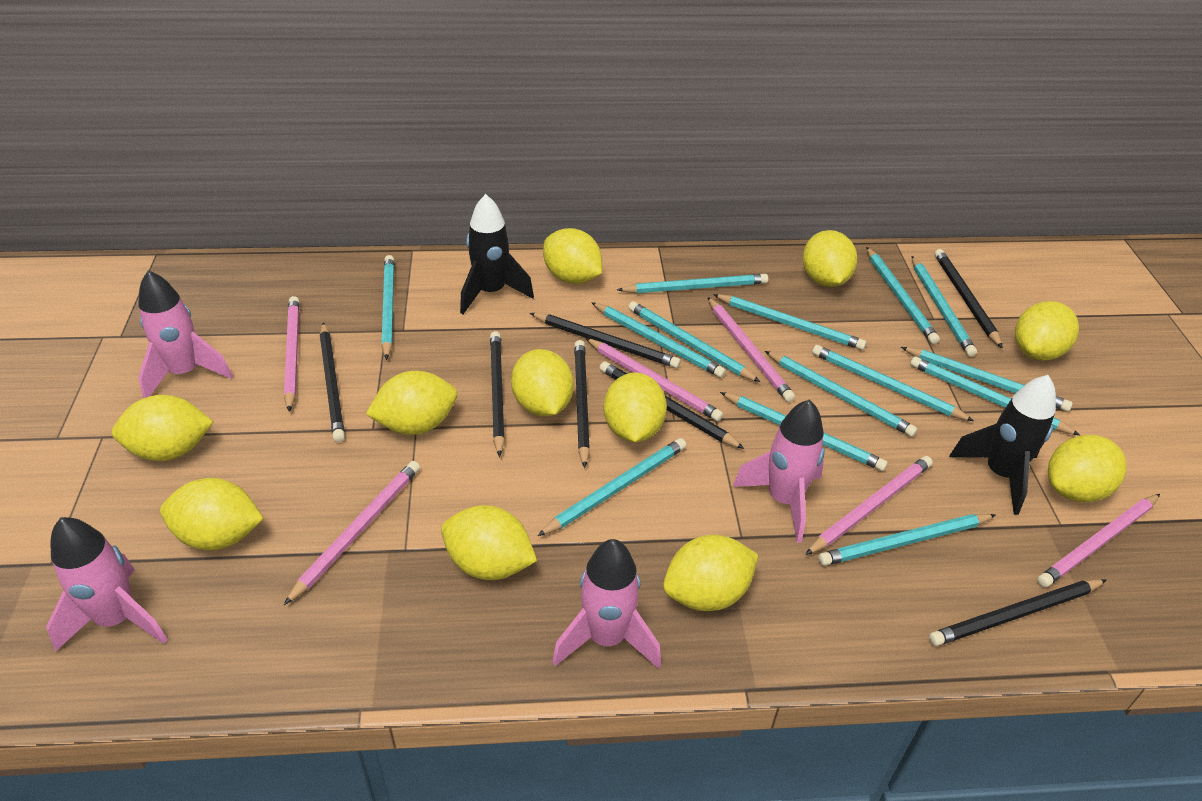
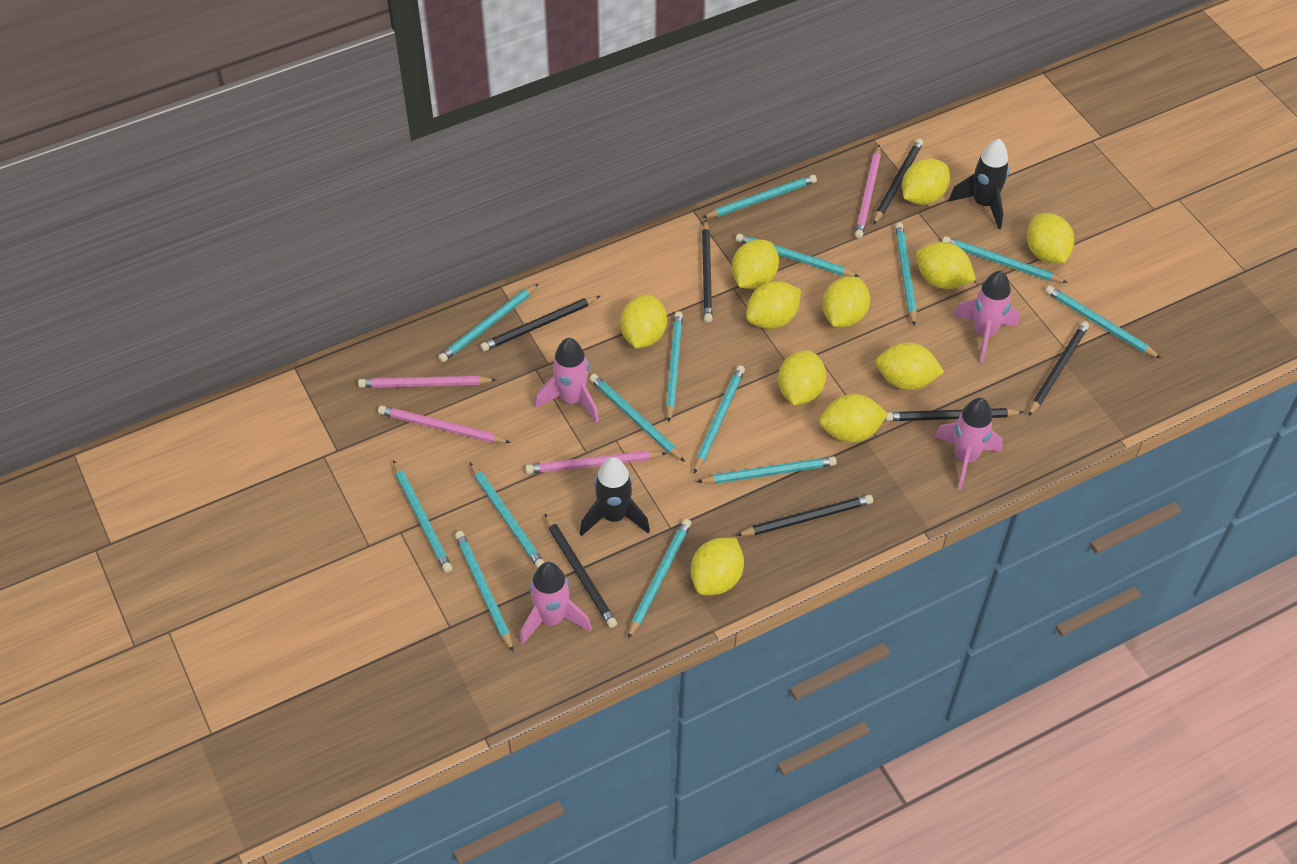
pink pencil: [284,296,299,412] [284,461,420,605] [585,338,723,422] [708,297,795,402] [805,456,933,555] [1037,494,1160,588] = 6 -> [358,376,496,388] [378,405,511,443] [525,451,667,474] [855,145,881,238] = 4

